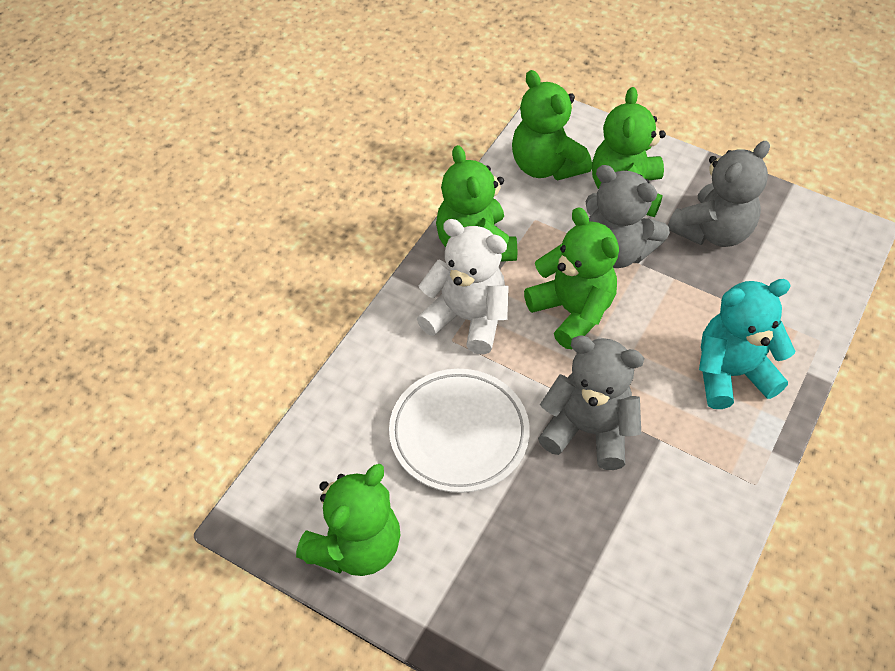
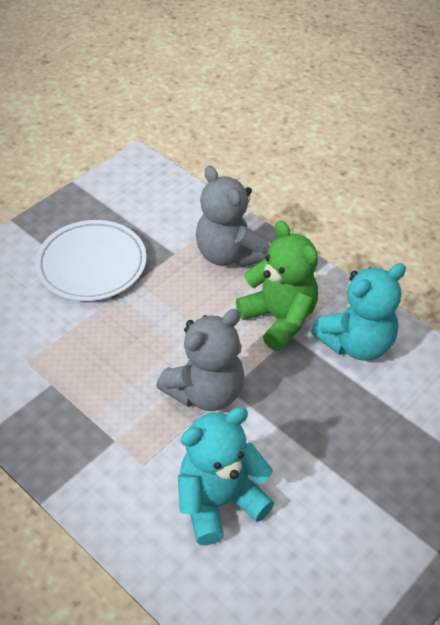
green teddy bear: [296,464,400,576] [436,145,517,262] [512,70,592,181] [524,207,619,349] [592,87,666,217] = 5 -> [236,221,318,351] = 1
grey teddy bear: [538,335,644,470] [586,165,670,268] [668,141,770,247] = 3 -> [156,309,244,411] [196,166,270,268] = 2
turquoise teddy bear: [699,279,795,409] = 1 -> [178,407,274,545] [311,263,406,361] = 2
white teddy bear: [417,219,509,355] = 1 -> none = 0

